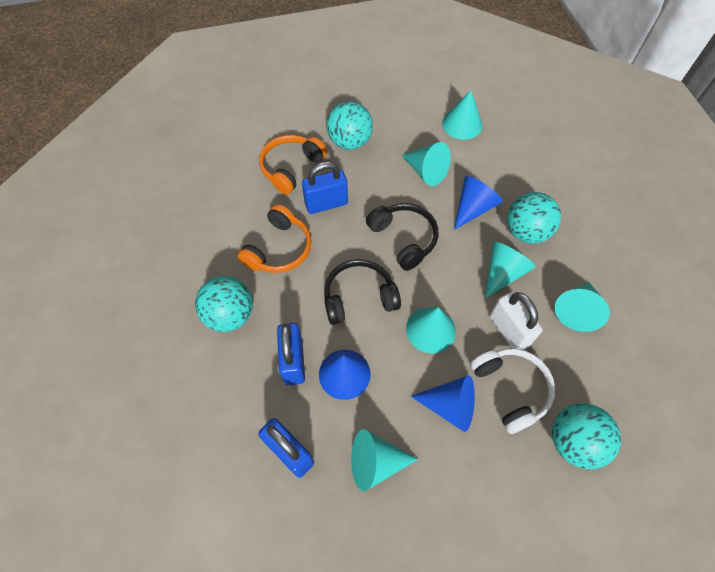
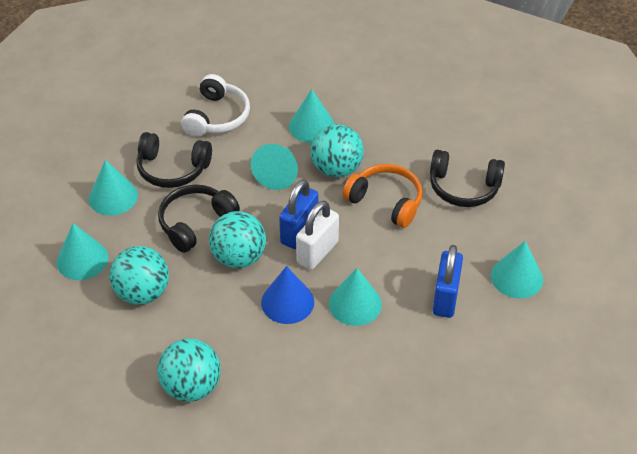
black headphones: [324,259,401,325] [366,203,438,271] = 2 -> [137,132,212,188] [158,185,240,253] [430,150,505,207] = 3
blue cone: [319,350,371,400] [410,375,475,432] [454,176,502,230] = 3 -> [261,266,314,324] = 1
blue padlock: [258,418,314,478] [277,323,305,385] [302,162,348,214] = 3 -> [279,179,318,249] [433,245,463,318] = 2
orange headphones: [237,204,312,273] [259,135,327,195] = 2 -> [342,164,423,228] = 1

